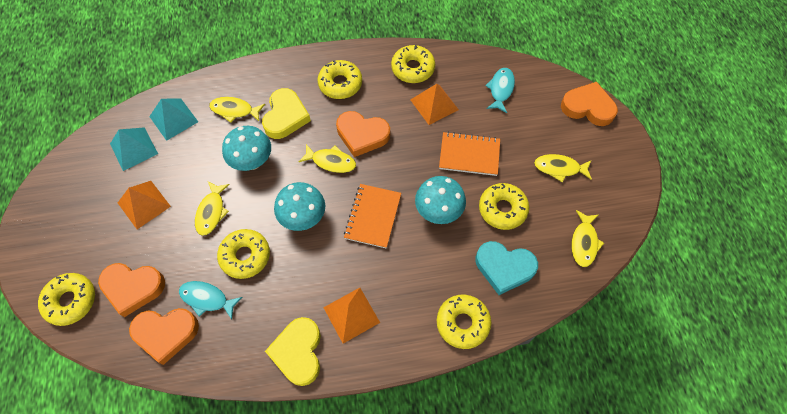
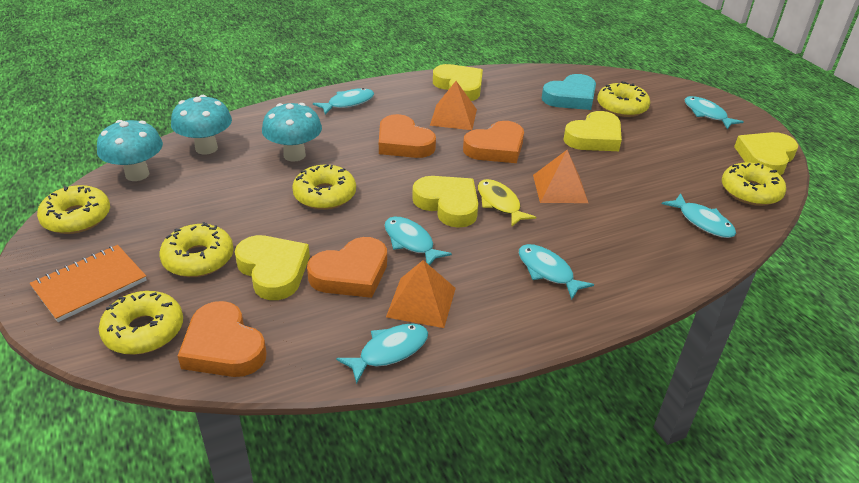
orange notebook: [344,184,401,248] [439,132,500,176] = 2 -> [30,245,147,322] = 1
turquoise fish: [179,281,242,320] [485,68,515,113] = 2 -> [313,88,374,115] [336,323,428,384] [384,217,452,265] [519,244,594,300] [662,193,736,238] [685,96,743,129] = 6
turquoise pyramid: [110,127,158,171] [149,98,198,141] = 2 -> none = 0
yellow fish: [195,182,230,236] [209,97,265,123] [299,144,356,173] [534,154,592,182] [571,210,604,267] = 5 -> [478,179,536,227] = 1
yellow heart: [262,88,311,139] [265,317,321,386] = 2 -> [235,235,310,300] [412,176,478,228] [433,64,483,101] [563,111,622,151] [734,132,798,175] = 5

